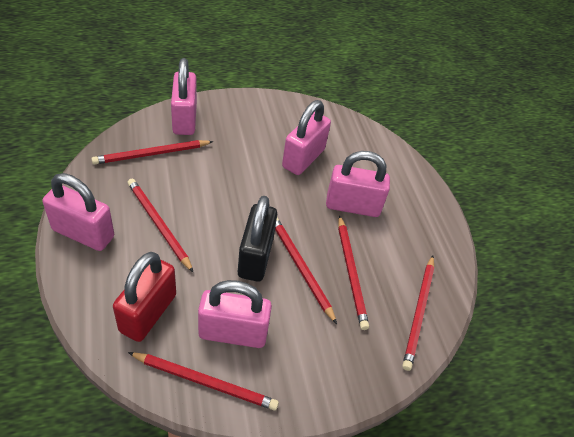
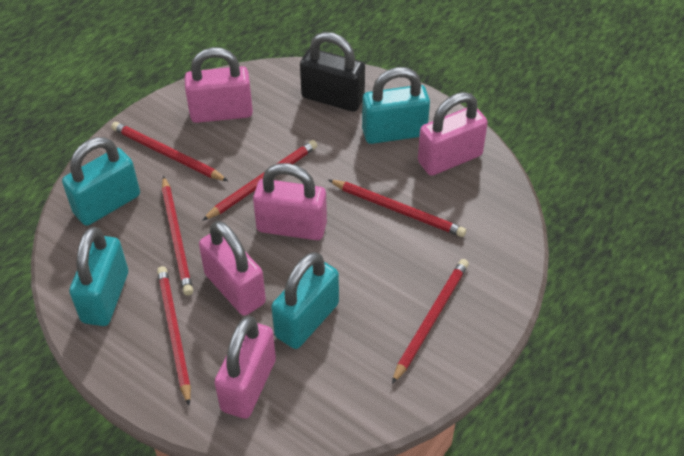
red padlock: [113,252,176,342] = 1 -> none = 0
turquoise padlock: none = 0 -> [62,137,140,226] [69,227,128,326] [271,252,339,349] [362,67,430,144] = 4

